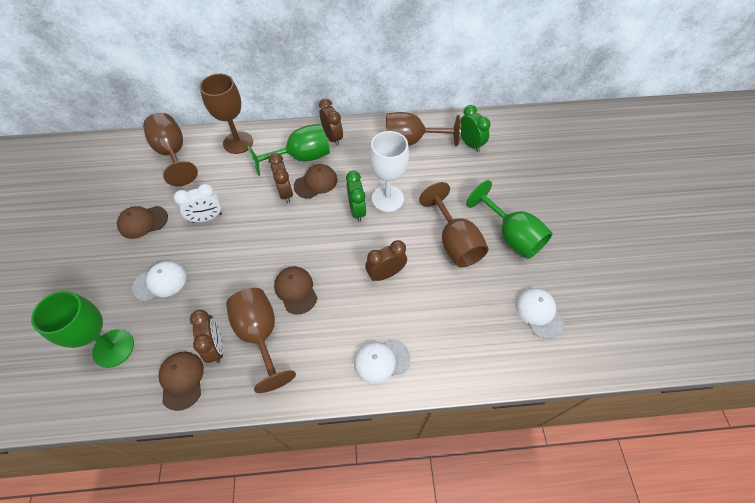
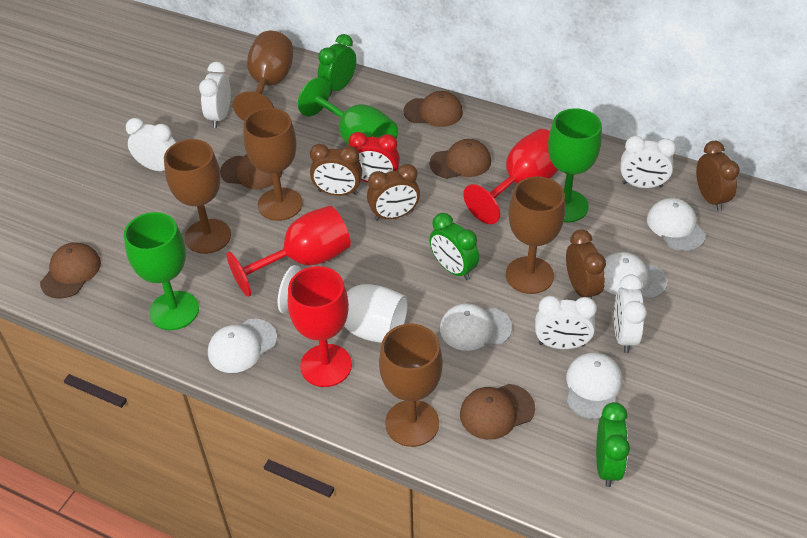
brown cap: [117,206,168,239] [159,352,204,411] [274,267,317,314] [294,164,337,199] = 4 -> [40,242,101,299] [220,154,283,189] [403,91,463,127] [429,139,491,179] [460,384,535,440] = 5
green clock: [346,171,366,222] [461,105,491,152] = 2 -> [318,34,356,96] [429,213,479,280] [596,402,630,487] = 3
red clock: none = 0 -> [349,132,400,182] = 1
red goblet: none = 0 -> [226,206,351,297] [288,266,352,387] [463,129,558,224] = 3
white cap: [132,261,187,302] [354,339,411,384] [515,288,564,339] = 3 -> [208,319,277,373] [440,303,512,351] [566,352,622,419] [604,252,667,299] [647,198,706,251] = 5
white clock: [174,184,222,223] = 1 -> [126,118,176,171] [199,62,231,128] [535,296,597,349] [614,274,647,353] [620,136,676,188] = 5

